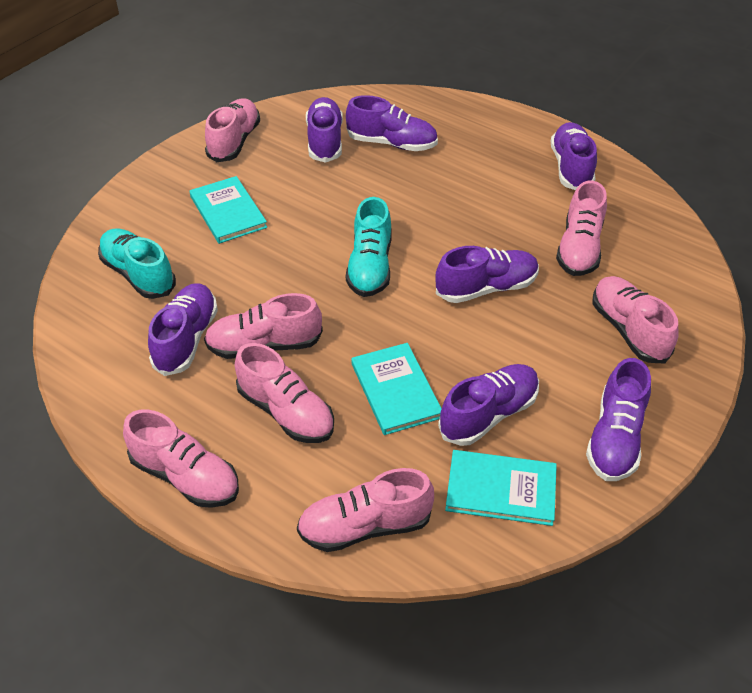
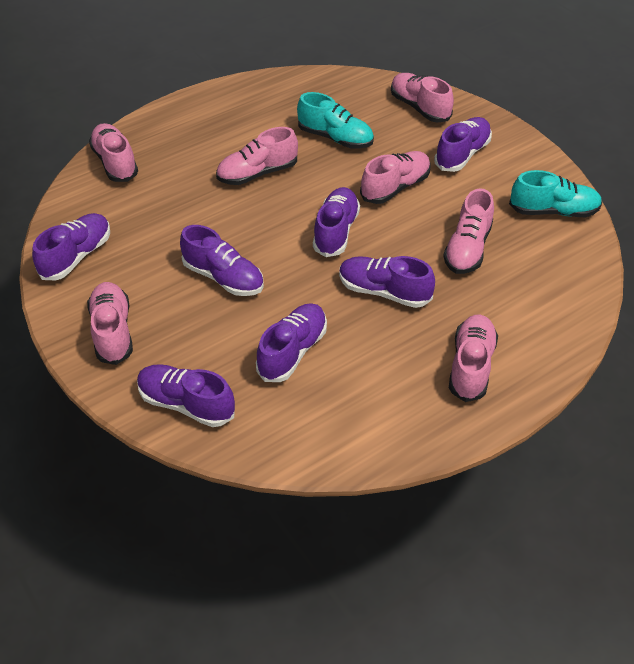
turquoise book: [189,176,267,244] [352,343,442,435] [445,450,557,526] = 3 -> none = 0

